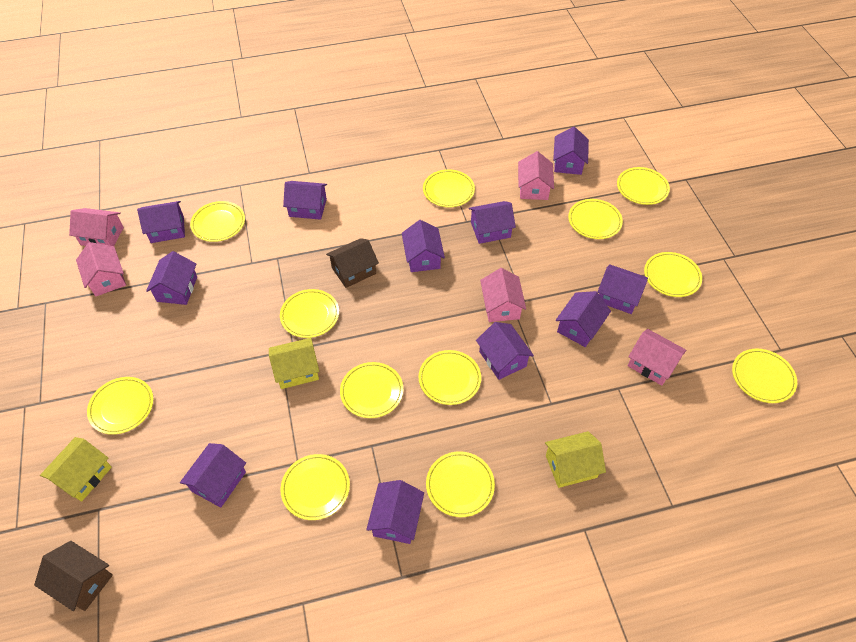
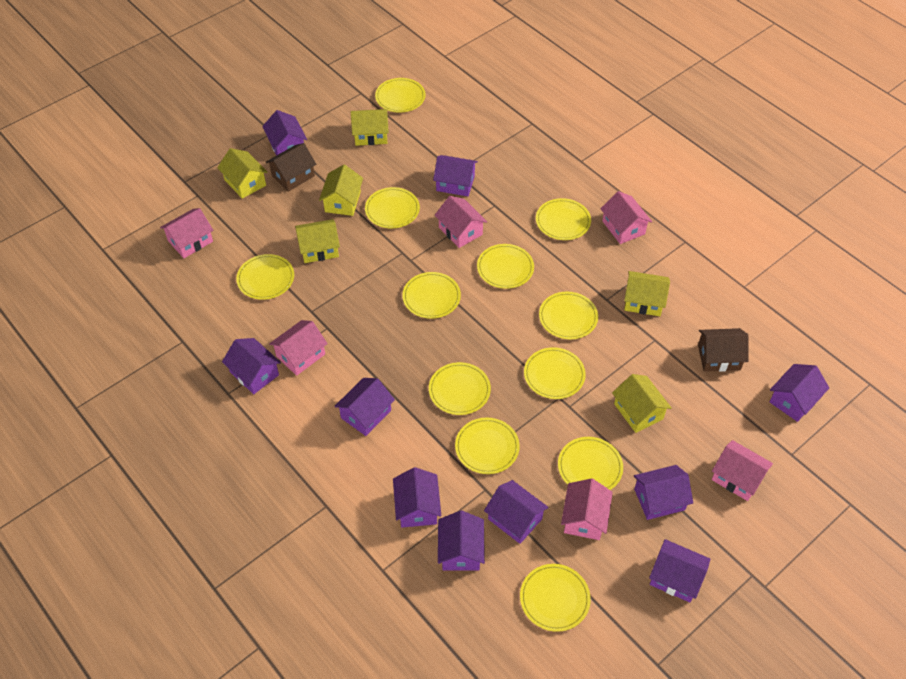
pink house: [69,208,124,246] [76,242,126,297] [480,268,526,322] [518,151,554,200] [628,329,686,386] = 5 -> [160,208,213,258] [269,320,328,376] [435,196,487,248] [561,478,613,540] [600,191,652,244] [712,440,773,501] = 6
purple house: [137,201,185,243] [146,251,197,305] [180,443,246,508] [283,181,327,220] [366,480,424,544] [402,220,445,272] [469,201,516,244] [476,322,534,380] [553,127,589,175] [556,291,611,347] [598,264,648,314] = 11 -> [222,338,281,394] [262,110,307,156] [334,378,395,436] [393,467,441,528] [433,155,478,196] [438,511,485,571] [484,480,549,544] [634,465,693,520] [649,539,711,603] [770,364,829,422] = 10
yellow house: [40,437,112,502] [269,338,320,389] [545,431,606,488] = 3 -> [217,148,268,199] [295,219,340,263] [319,165,363,216] [351,109,389,146] [612,374,672,433] [624,271,670,316] = 6

